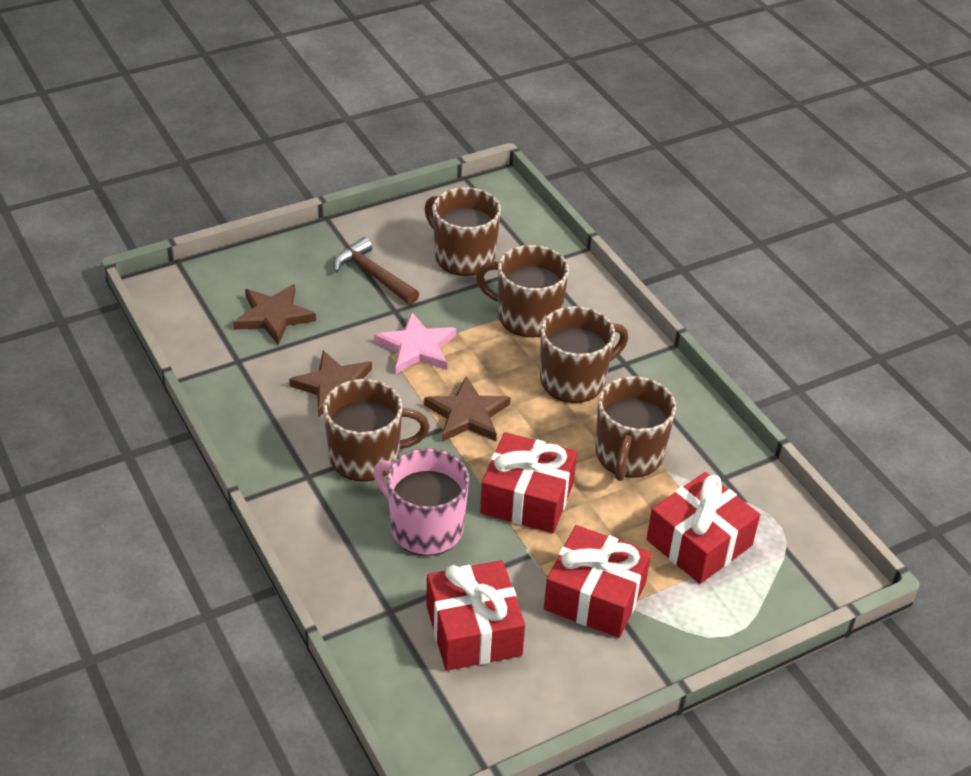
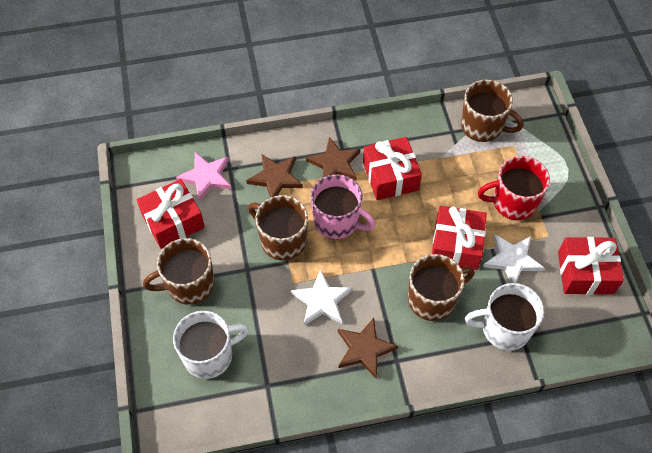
brown hammer: [333,237,419,305] = 1 -> none = 0
brown mug: [323,379,430,481] [424,187,501,276] [476,245,569,337] [540,306,628,403] [595,376,676,481] = 5 -> [143,238,214,305] [248,195,308,261] [408,254,475,321] [461,79,523,142] = 4
red mug: none = 0 -> [478,156,550,220] = 1
white mug: none = 0 -> [173,311,249,379] [465,283,544,351] = 2
white star: none = 0 -> [291,269,352,325] [483,234,544,283] = 2

